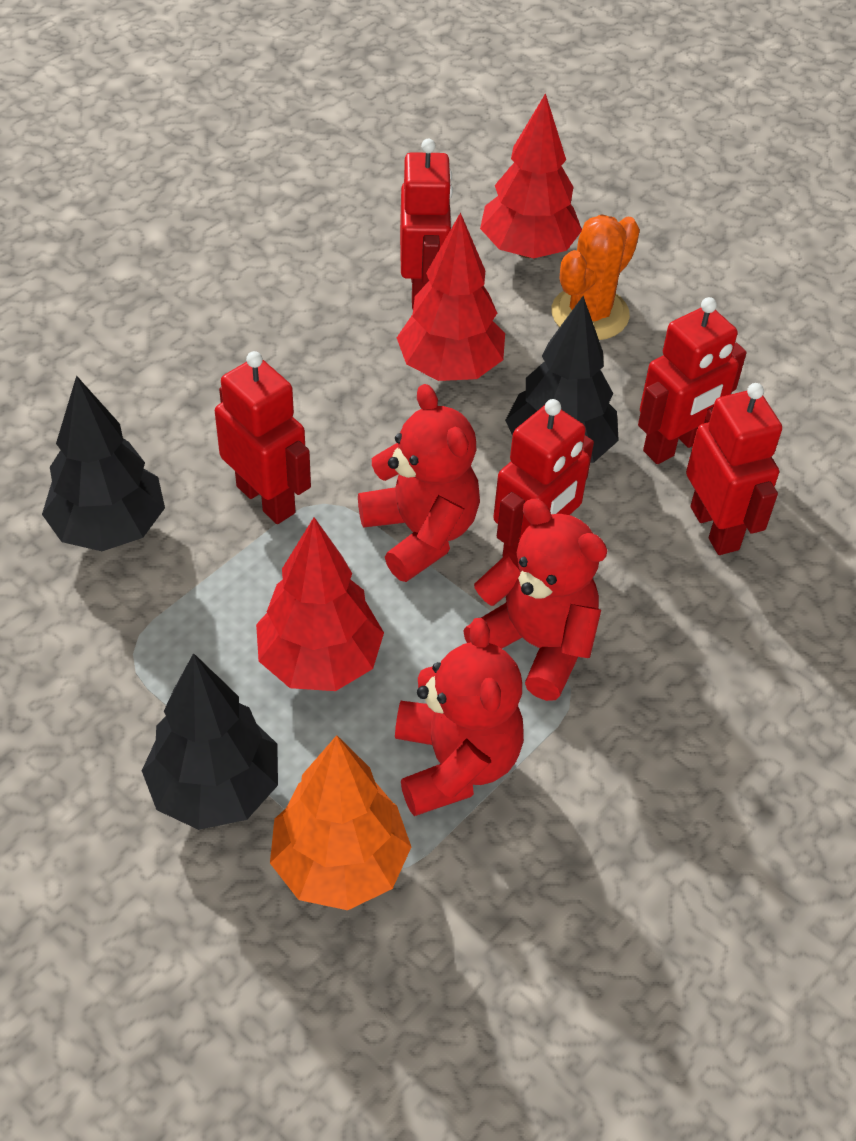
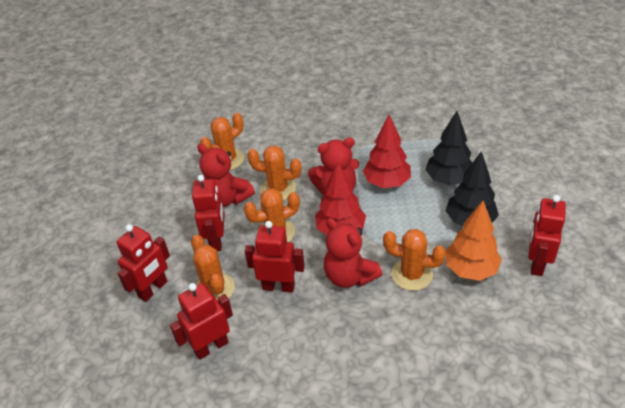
black tree: [42,375,165,551] [142,653,278,830] [505,296,619,463] = 3 -> [425,111,472,185] [446,151,499,226] = 2
orange cactus: [551,214,640,340] = 1 -> [191,234,235,301] [200,113,244,170] [244,188,300,242] [247,145,302,200] [383,229,446,291] = 5
red tree: [256,517,384,691] [397,212,505,381] [480,93,582,258] = 3 -> [315,161,366,235] [363,114,411,188] = 2

